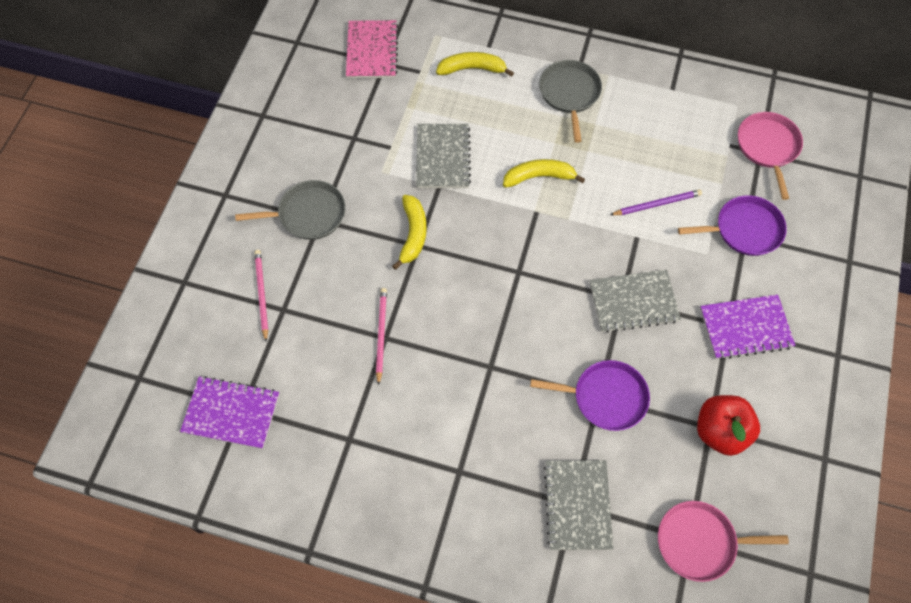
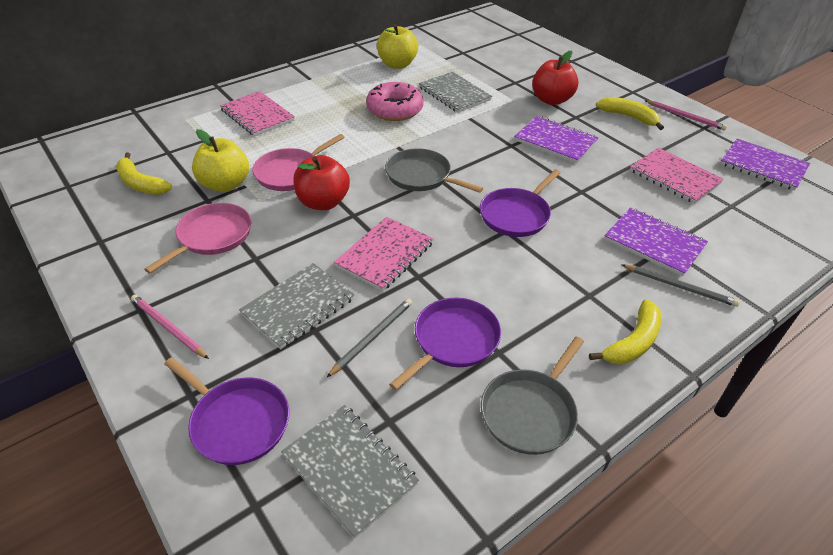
grey pencil: none = 0 -> [326,298,412,378] [621,264,740,307] = 2
pink donut: none = 0 -> [366,82,424,121] = 1
pink notebook: [346,20,398,78] = 1 -> [220,91,295,136] [334,217,434,291] [630,148,724,204] = 3
purple notebook: [180,376,279,449] [700,294,796,360] = 2 -> [514,116,599,163] [604,207,708,276] [720,139,810,191] = 3
purple pan: [530,360,650,431] [678,195,787,256] = 2 -> [164,357,289,465] [389,298,501,390] [480,169,561,237] = 3
purple pencil: [610,189,702,215] = 1 -> none = 0
red apple: [697,395,760,456] = 1 -> [293,155,350,210] [532,50,578,105] = 2
yellow apple: none = 0 -> [192,129,249,192] [377,24,418,69] = 2

